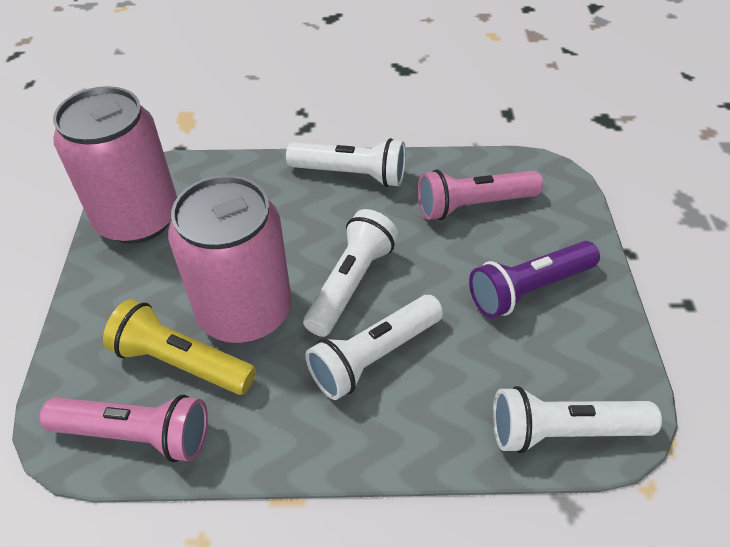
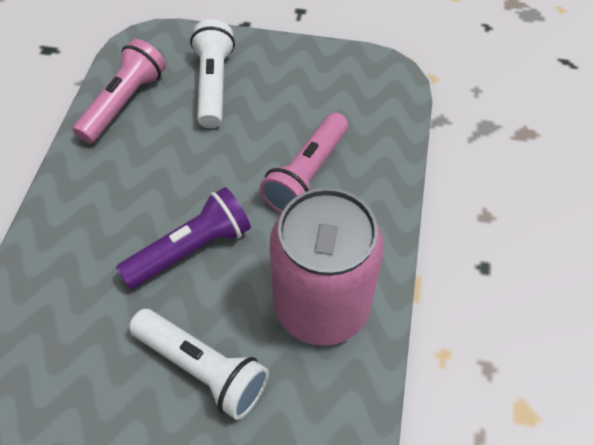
pink can: [53,86,177,244] [168,175,292,343] = 2 -> [269,188,384,346] = 1
white flashlight: [286,138,406,187] [303,209,398,337] [305,295,443,400] [493,386,662,454] = 4 -> [129,309,269,420] [190,19,235,128] = 2
yellow flashlight: [103,299,256,395] = 1 -> none = 0

